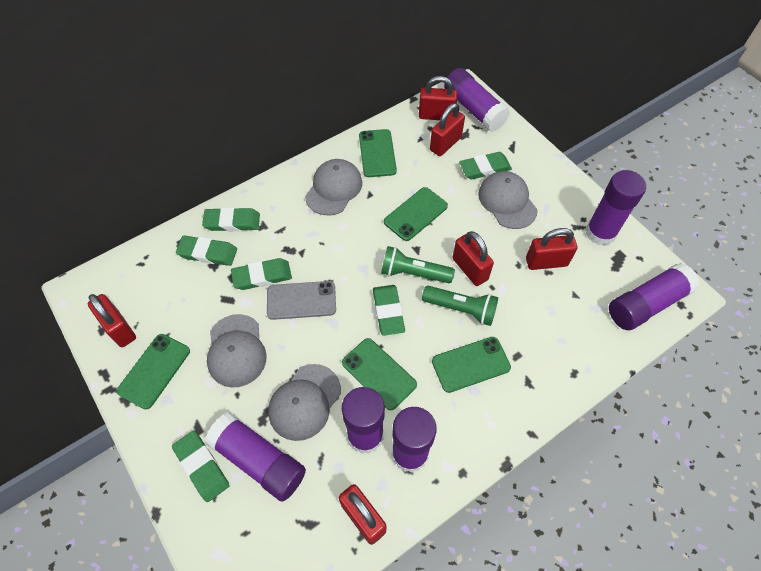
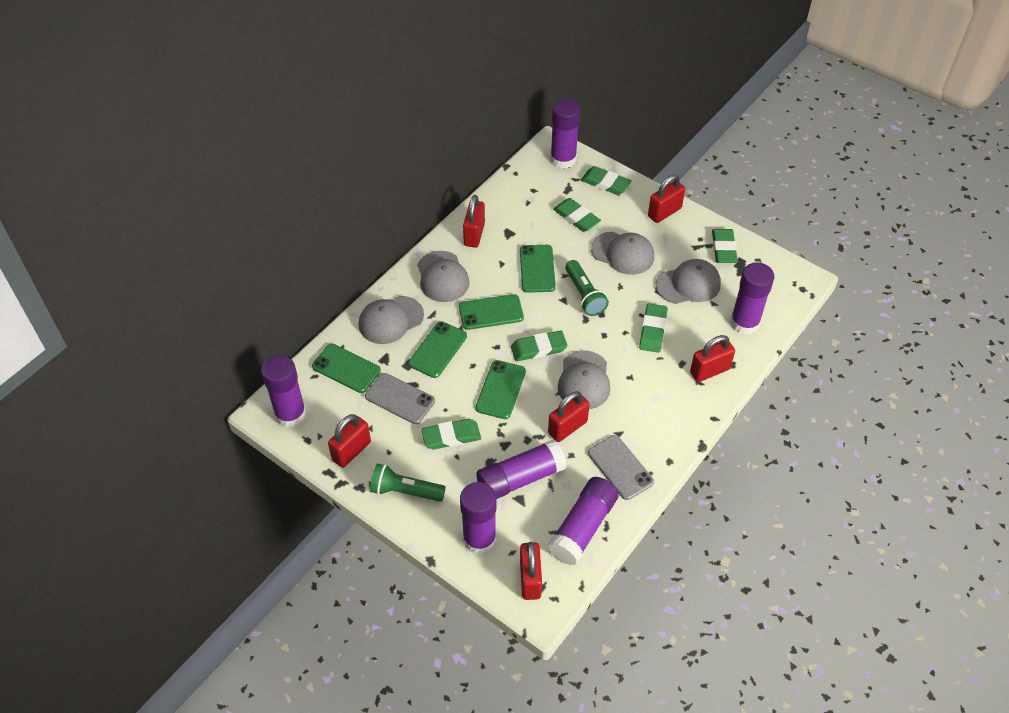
grey cap: [207,314,267,388] [268,364,341,441] [305,159,362,215] [478,171,538,229] = 4 -> [359,296,424,344] [417,251,470,302] [558,350,610,409] [591,232,654,275] [656,259,721,304] = 5
grey phone: [267,281,336,320] = 1 -> [365,373,435,424] [588,435,654,500] = 2

